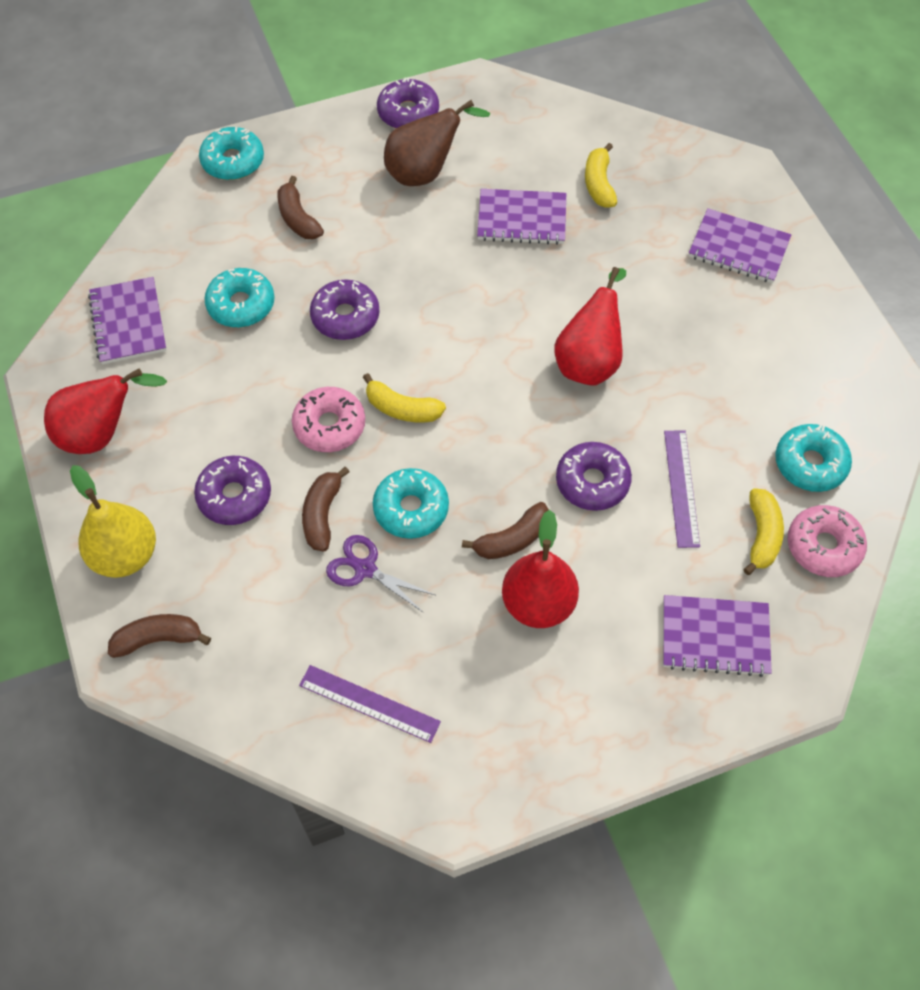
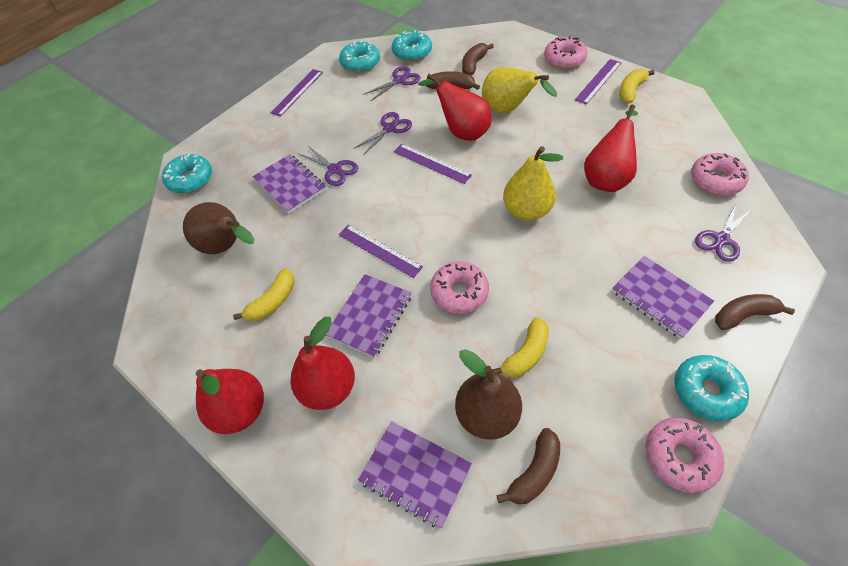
brown pear: [384,100,491,186] = 1 -> [183,202,254,254] [455,349,522,440] = 2
pink donut: [292,387,365,452] [788,505,867,577] = 2 -> [430,261,489,314] [544,36,588,69] [645,418,724,493] [691,153,749,196] = 4
purple donut: [194,456,271,525] [310,279,380,340] [377,77,439,128] [556,442,632,511] = 4 -> none = 0
purple ruler: [299,665,441,743] [664,430,700,548] = 2 -> [270,69,323,116] [338,225,423,278] [394,144,472,184] [575,59,621,105] = 4
purple scissors: [326,535,435,613] = 1 -> [299,146,359,186] [353,112,412,155] [363,66,421,101] [695,204,752,262] = 4
red pear: [44,368,167,454] [502,510,579,628] [554,267,626,386] = 3 -> [196,369,264,434] [291,317,355,410] [418,73,492,141] [584,105,638,192] = 4
yellow pear: [70,465,156,578] = 1 -> [482,67,557,113] [503,146,563,221] = 2

